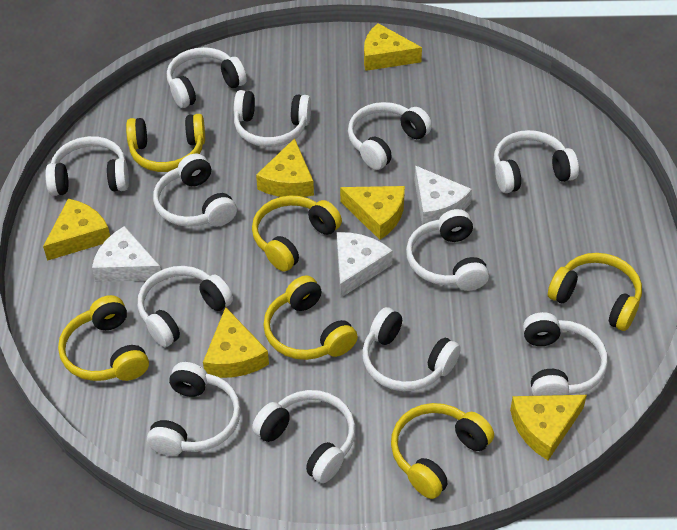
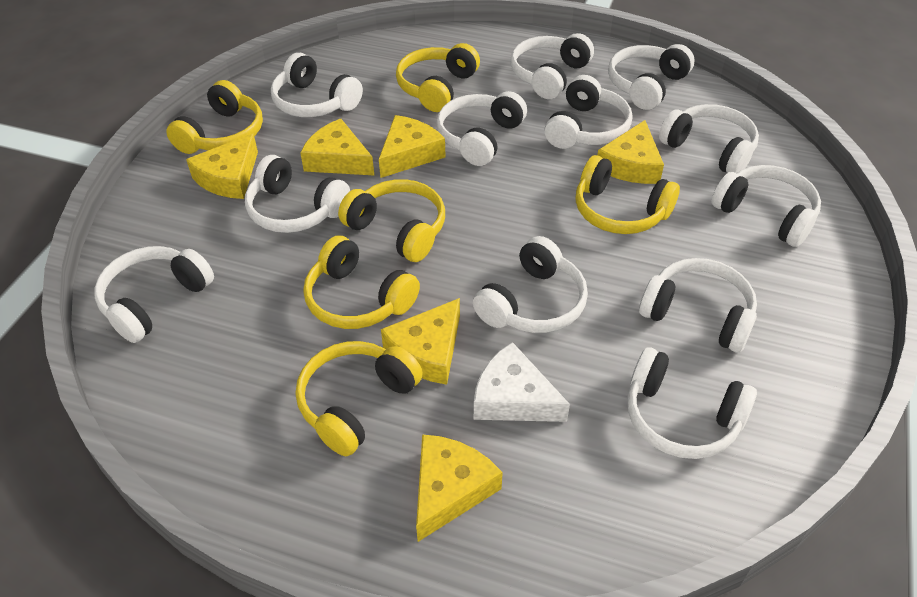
white cheese: [92,226,161,282] [337,232,393,298] [415,166,472,225] = 3 -> [474,342,570,422] = 1

